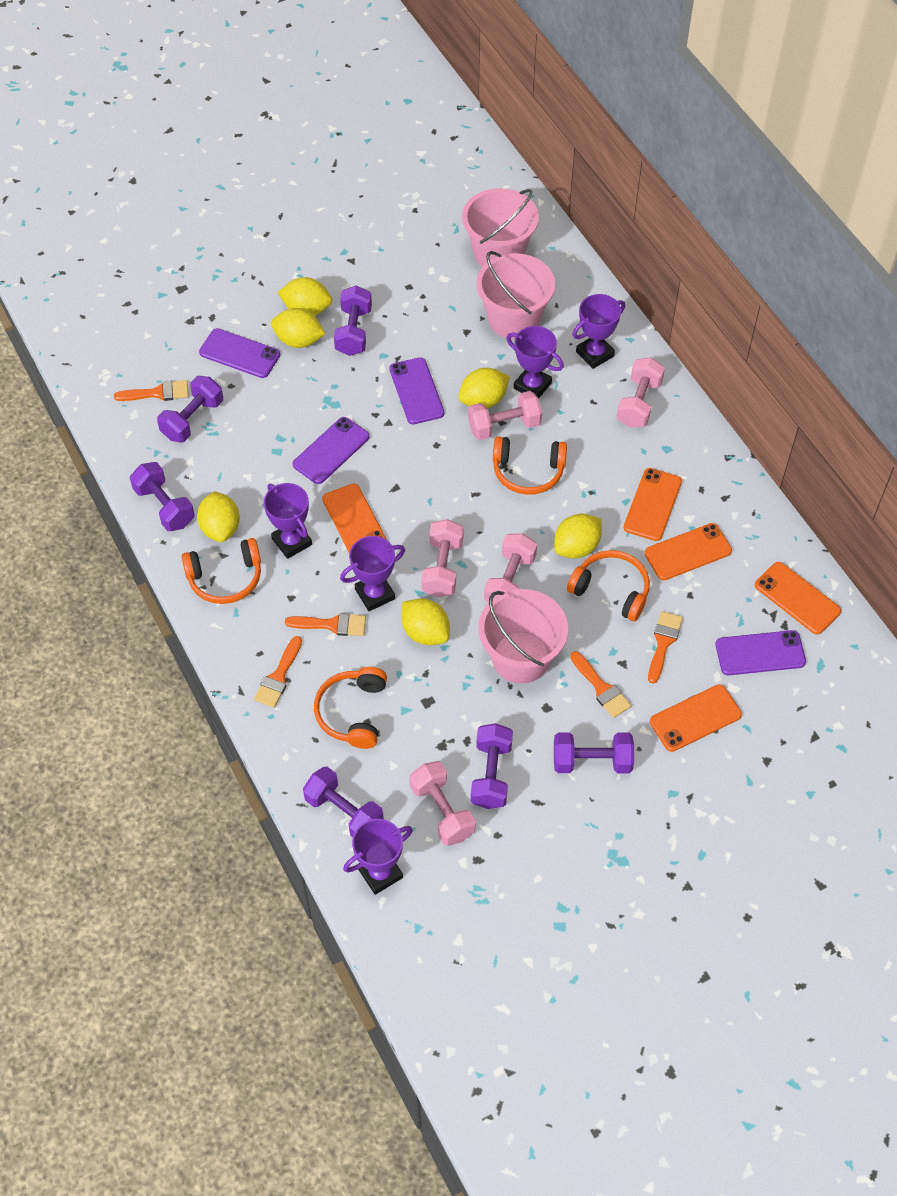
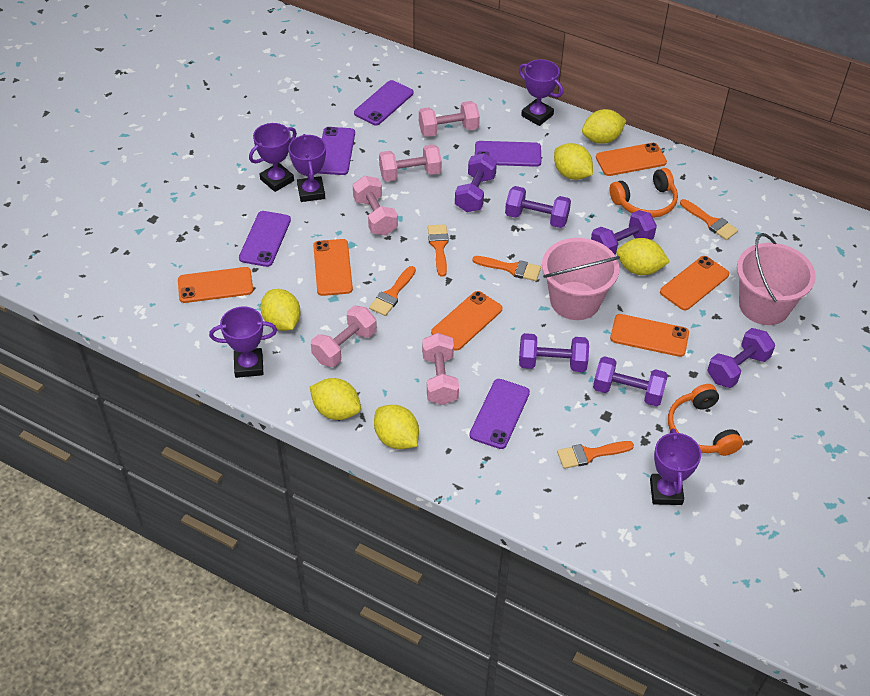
orange headphones: [182,538,261,604] [314,667,387,749] [493,436,567,495] [567,550,650,621] = 4 -> [609,168,678,218] [668,384,743,456] = 2
orange phone: [322,483,387,553] [623,468,682,541] [644,523,732,580] [650,684,742,752] [755,562,841,634] = 5 -> [178,267,253,303] [313,239,353,296] [431,291,502,351] [596,143,667,176] [610,314,689,357] [660,256,729,310] = 6
pink bucket: [462,188,539,267] [476,251,555,339] [478,589,568,684] = 3 -> [542,238,620,320] [737,233,816,325] = 2
purple phone: [199,328,280,378] [293,417,370,484] [389,357,444,424] [716,630,806,675] = 4 -> [239,211,291,267] [319,127,355,175] [354,80,413,125] [469,379,530,449] [475,141,541,167] = 5

